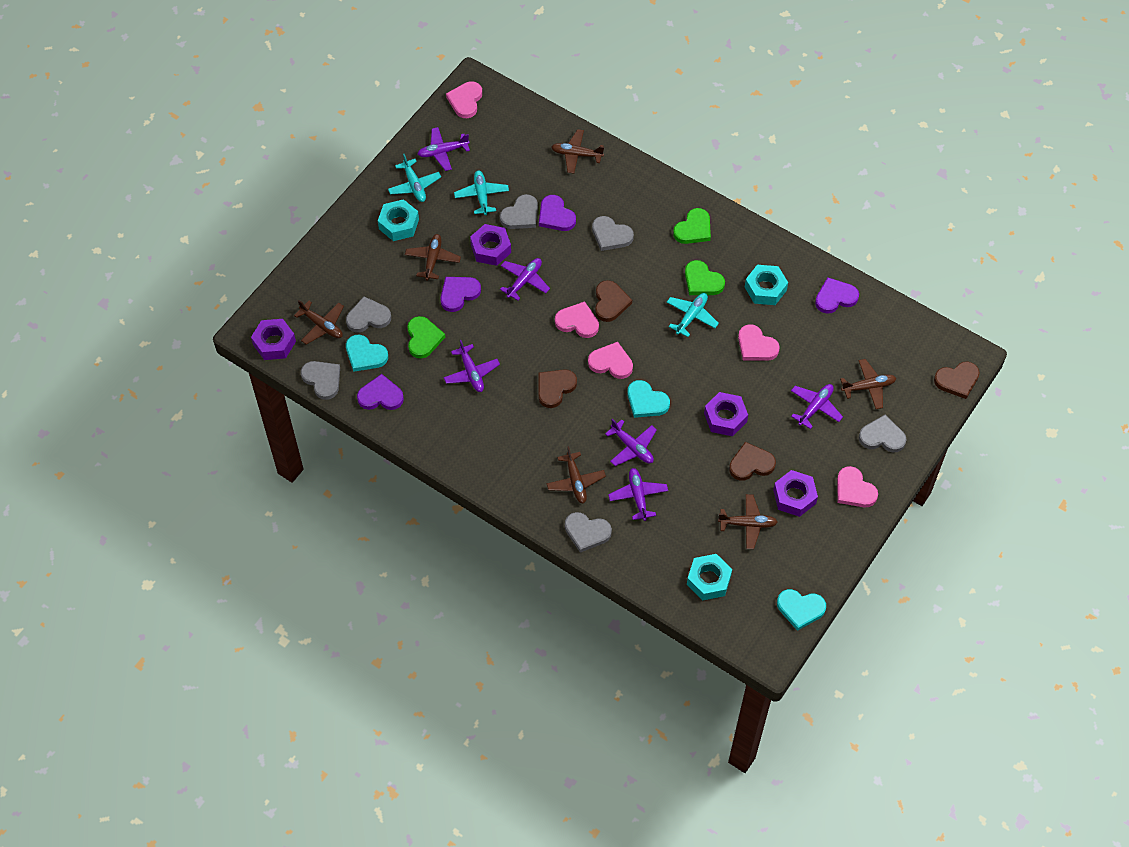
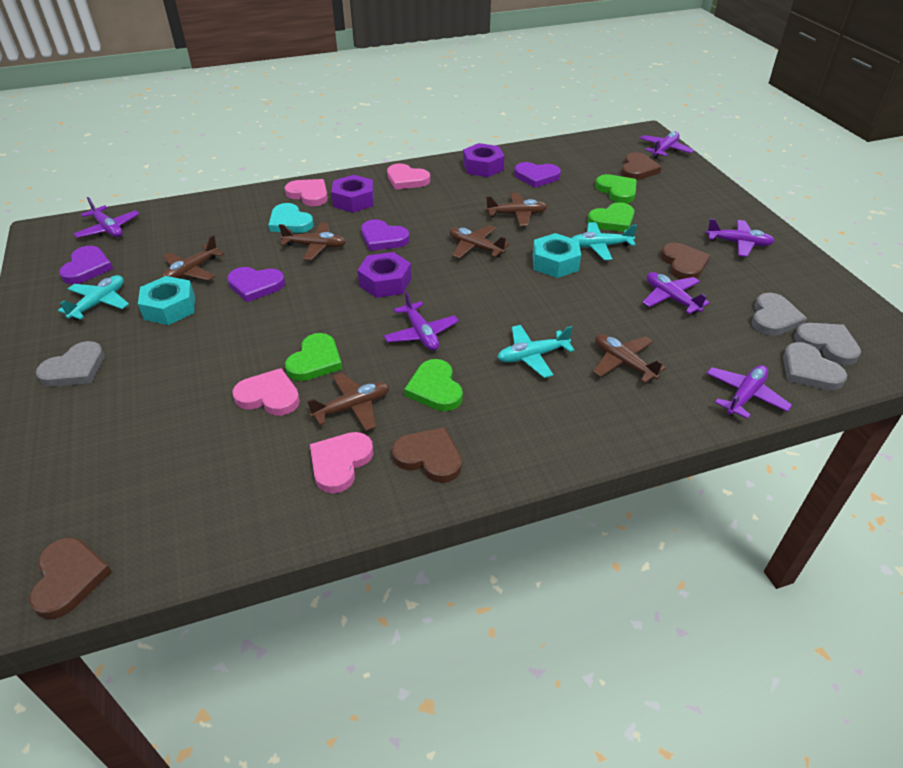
green heart: [407,316,445,359] [673,208,711,244] [685,260,725,295] = 3 -> [285,333,342,381] [404,359,463,411] [588,202,635,232] [595,174,637,203] = 4
grey heart: [301,361,340,400] [346,296,391,332] [500,194,538,229] [565,512,612,553] [592,216,634,251] [859,415,906,452] = 6 -> [36,341,105,387] [752,293,807,336] [783,342,847,390] [794,323,861,366] = 4
pink heart: [446,81,482,118] [555,301,599,338] [588,342,633,379] [738,324,780,361] [837,466,878,507] = 5 -> [232,368,300,416] [285,179,328,206] [310,432,373,493] [387,163,430,190] = 4
purple nut: [251,319,296,360] [470,224,511,266] [704,392,748,436] [773,470,818,517] = 4 -> [332,175,374,213] [357,252,411,298] [463,143,504,177] = 3
turquoise heart: [346,335,388,372] [628,380,670,418] [777,589,826,631] = 3 -> [268,203,314,233] = 1
turquoise nut: [378,199,419,241] [687,554,732,600] [745,265,788,305] = 3 -> [138,276,195,325] [533,233,581,278] = 2

